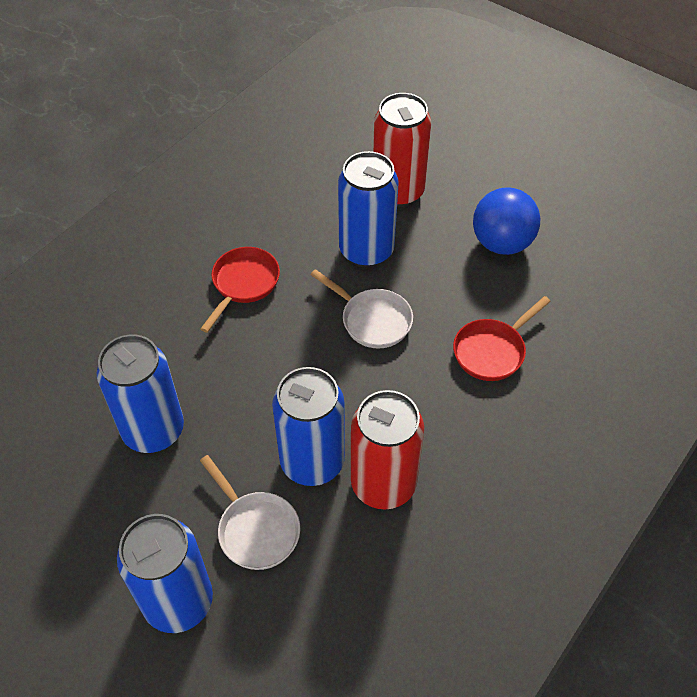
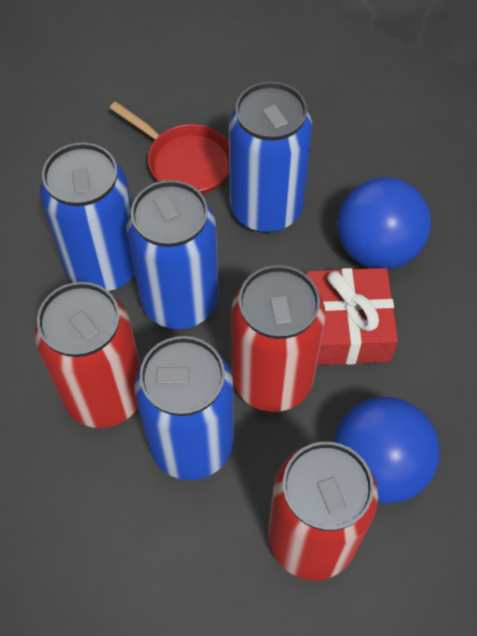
blue ball: [473,188,540,255] = 1 -> [333,397,440,504] [337,177,431,269] = 2
red can: [351,390,424,510] [373,93,431,207] = 2 -> [35,282,140,428] [231,265,326,412] [268,442,378,580] = 3
red gift: none = 0 -> [306,268,398,365] = 1
red pan: [200,247,280,333] [453,296,551,381] = 2 -> [110,102,229,195] = 1
white pan: [200,455,300,570] [311,269,413,348] = 2 -> none = 0

